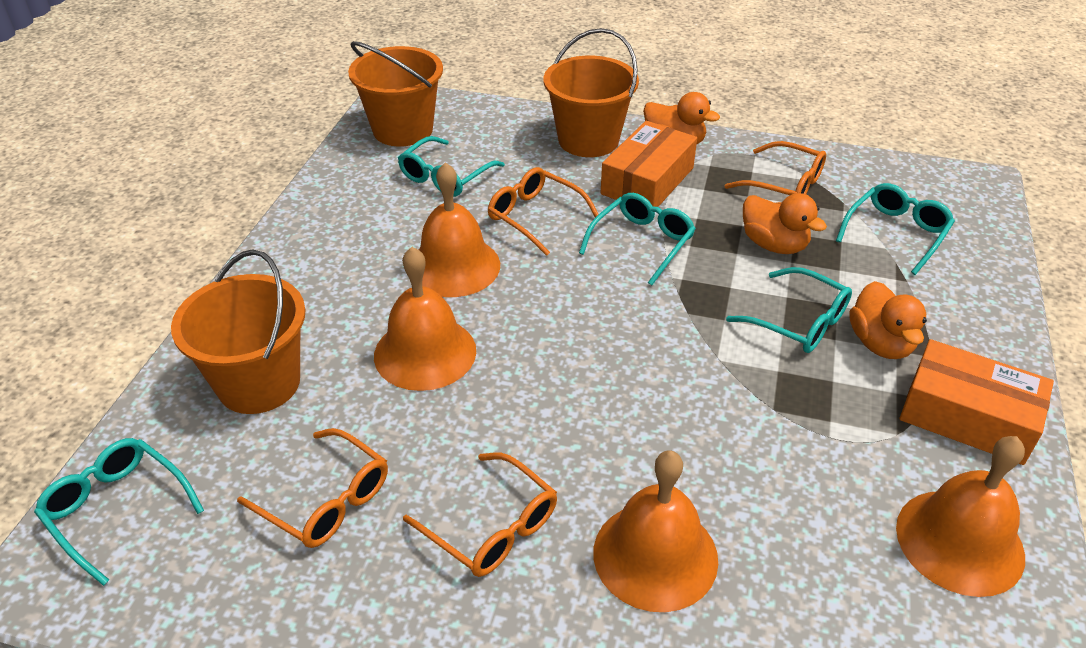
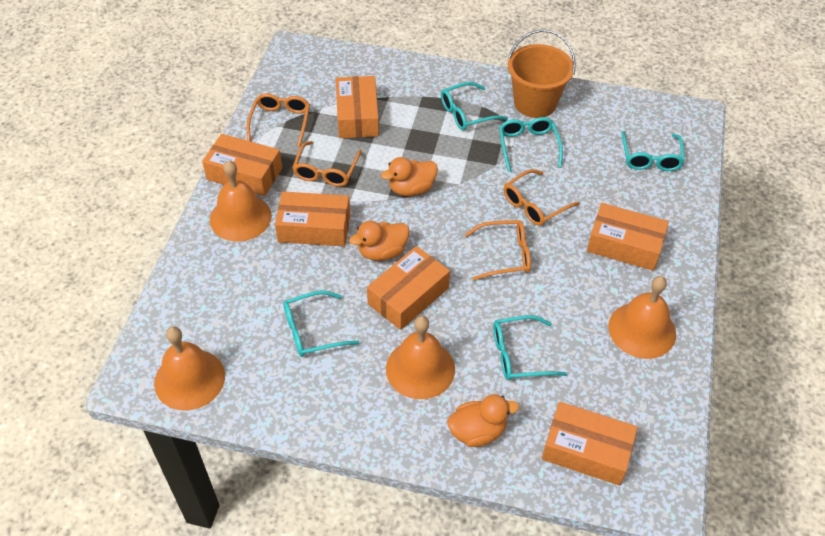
orange box: [601,121,697,207] [900,339,1054,465] = 2 -> [202,134,282,196] [275,192,350,247] [336,76,379,138] [367,246,450,330] [542,402,638,486] [587,203,669,271] = 6
orange bucket: [171,249,306,414] [348,41,443,147] [544,28,639,157] = 3 -> [508,29,576,118] = 1

